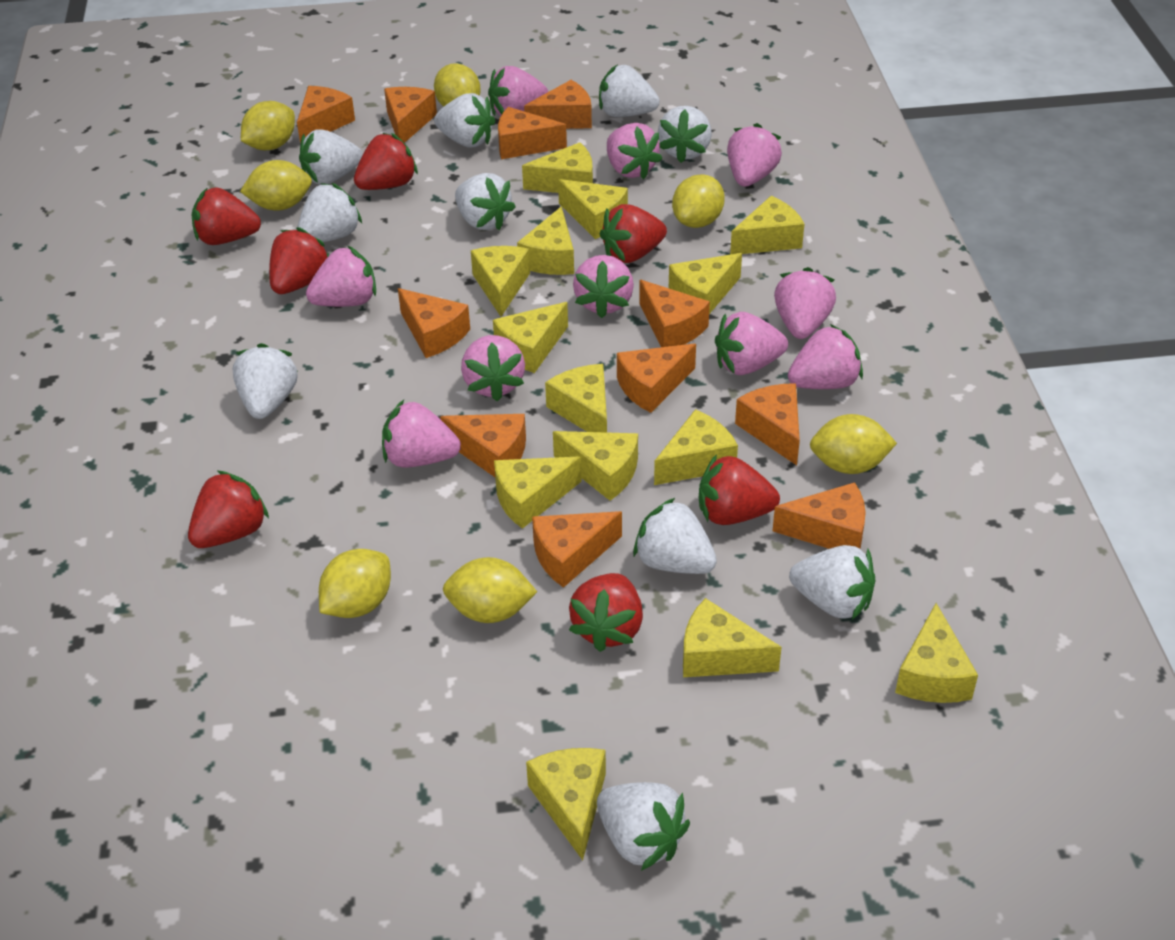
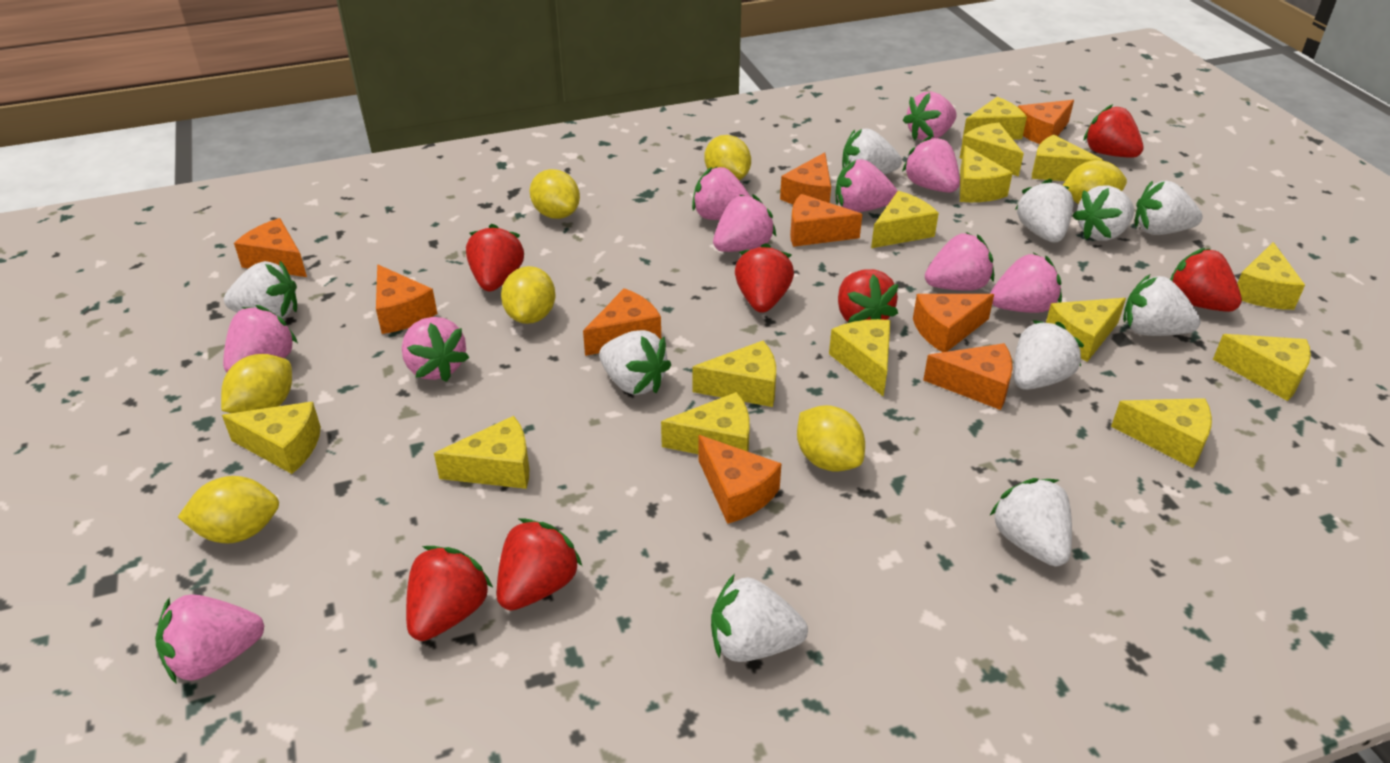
orange cheese: [297,86,355,144] [384,87,437,143] [398,288,470,358] [440,414,526,477] [498,107,567,159] [524,80,592,129] [532,511,622,588] [617,344,696,413] [639,280,710,347] [735,383,800,465] [772,482,866,549] = 11 -> [234,218,307,277] [376,264,437,334] [583,288,661,356] [699,435,782,524] [780,152,831,204] [790,194,862,247] [913,294,994,352] [923,343,1013,410] [1018,100,1074,144] = 9

